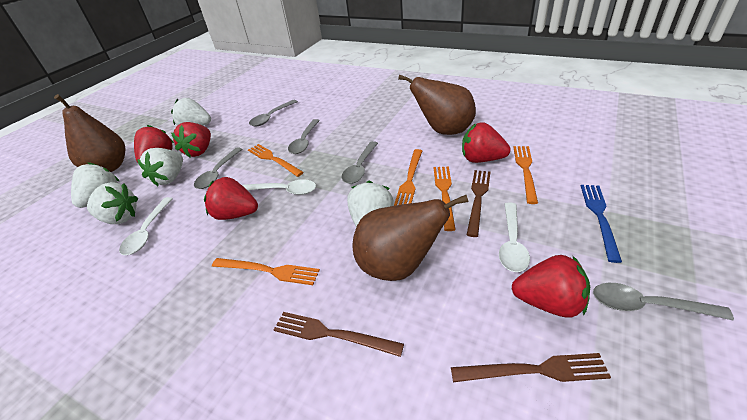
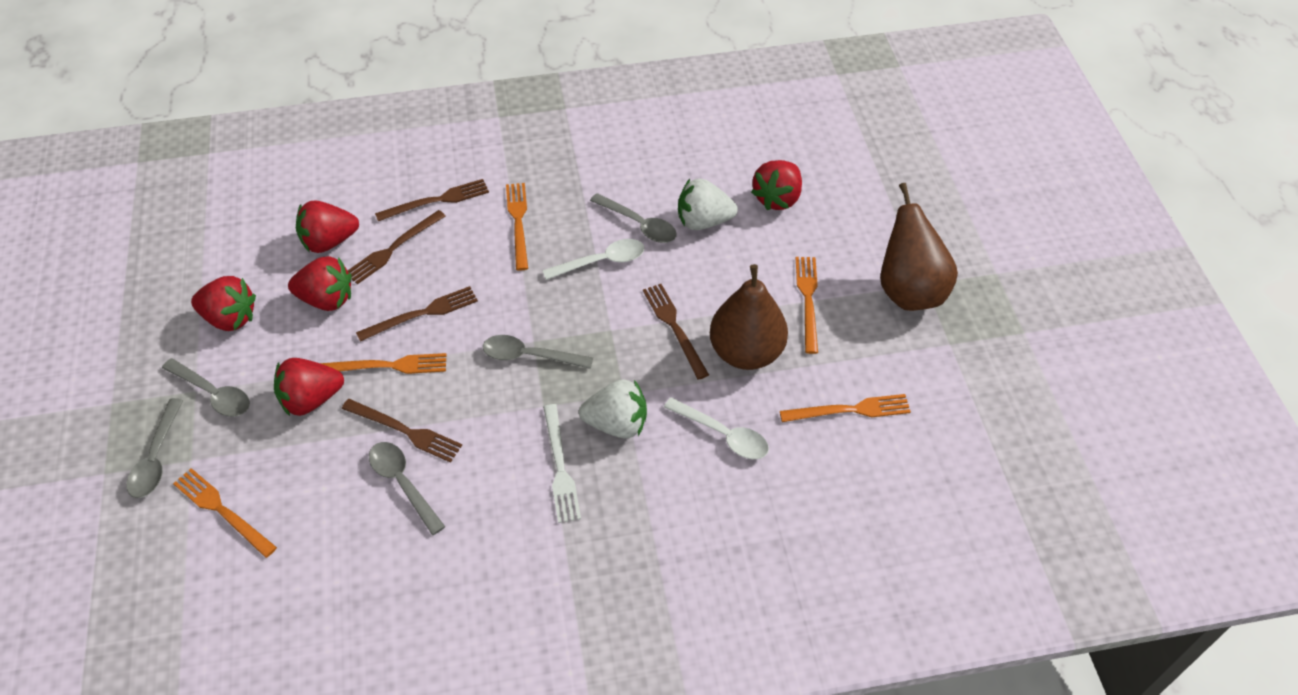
blue fork: [581,185,622,263] = 1 -> none = 0
brown fork: [274,312,404,357] [451,353,611,382] [467,170,491,237] = 3 -> [342,399,462,463] [348,210,445,284] [356,286,478,342] [375,179,489,221] [643,284,709,380] = 5
brown pear: [54,94,126,172] [352,195,469,281] [398,75,476,135] = 3 -> [710,264,788,370] [880,183,958,311] = 2
white fork: none = 0 -> [543,404,581,523] = 1
white spoon: [119,197,173,255] [242,179,316,195] [499,202,530,272] = 3 -> [542,239,644,280] [664,397,769,459] = 2
white strawberry: [71,162,120,208] [87,182,138,224] [137,148,183,186] [171,98,211,126] [347,181,394,227] = 5 -> [579,379,647,439] [678,179,738,230] = 2

